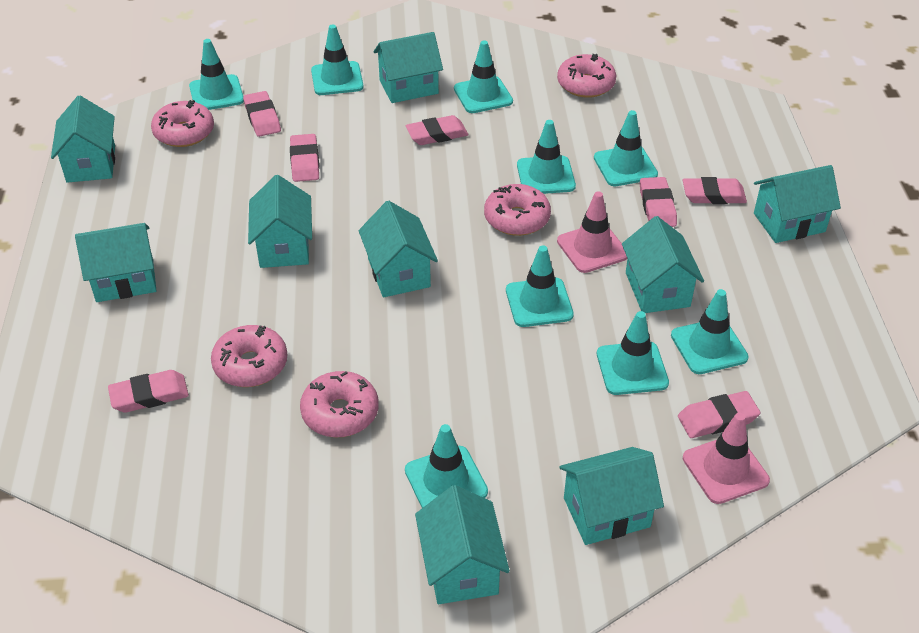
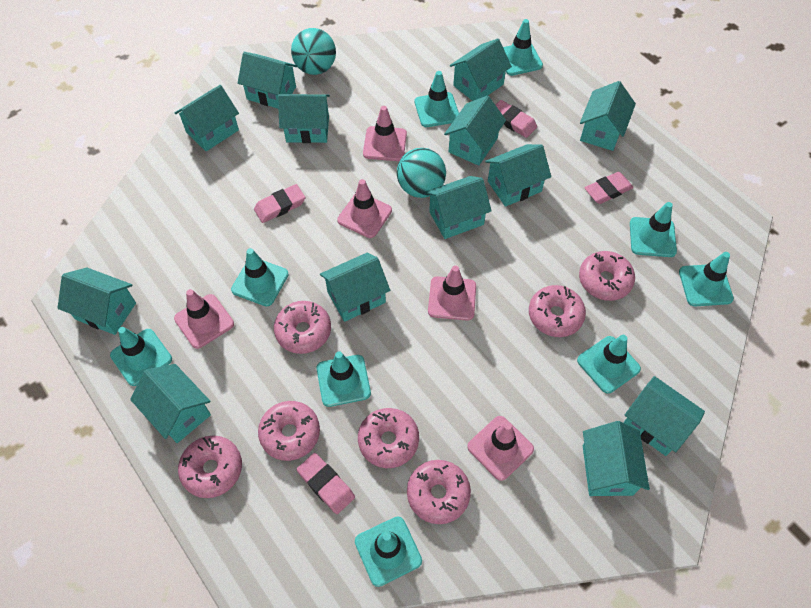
pink donut: [151,100,214,147] [211,325,287,387] [300,371,379,437] [484,184,551,236] [557,54,617,98] = 5 -> [178,436,242,498] [258,401,320,461] [274,301,331,354] [358,408,419,468] [407,460,471,524] [529,285,586,337] [579,251,635,301] = 7
pink eraser: [108,370,189,413] [243,91,281,137] [290,134,319,182] [406,115,468,145] [640,177,677,227] [678,391,761,438] [683,177,747,204] = 7 -> [254,184,305,223] [297,453,355,514] [496,100,537,138] [585,172,634,204] = 4
pink traffic cone: [557,191,628,273] [683,413,770,504] = 2 -> [174,289,234,349] [337,179,392,238] [363,106,407,161] [428,266,476,321] [467,416,534,481] = 5
turquoise ball: none = 0 -> [291,28,336,75] [397,148,446,198] = 2
turquoise house: [51,96,115,183] [75,223,157,302] [248,175,312,268] [359,201,438,297] [373,32,443,103] [415,485,510,604] [559,447,664,545] [622,216,704,313] [754,165,841,243] = 9 -> [58,267,136,335] [130,364,211,443] [175,85,239,151] [238,52,297,109] [278,94,330,143] [320,253,390,322] [425,176,492,239] [444,96,506,166] [450,39,512,101] [485,144,551,207] [580,81,636,151] [583,421,650,496] [623,376,705,456] = 13

